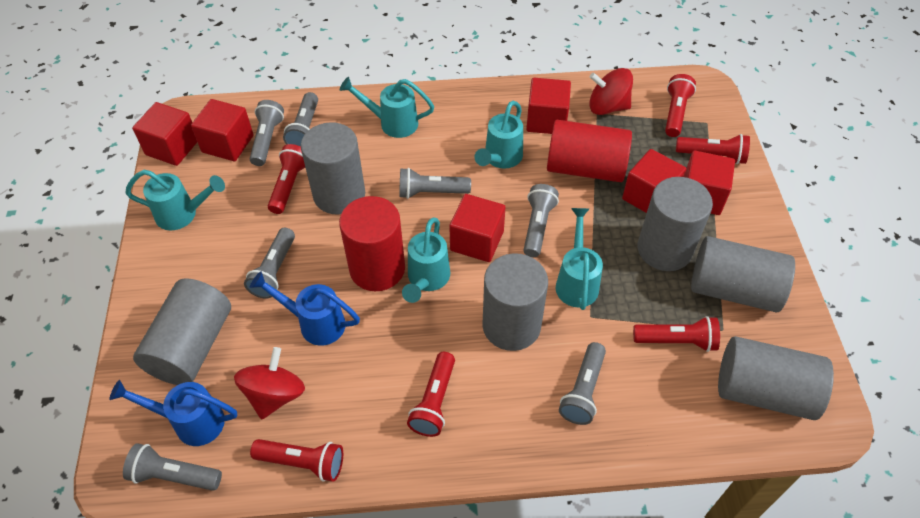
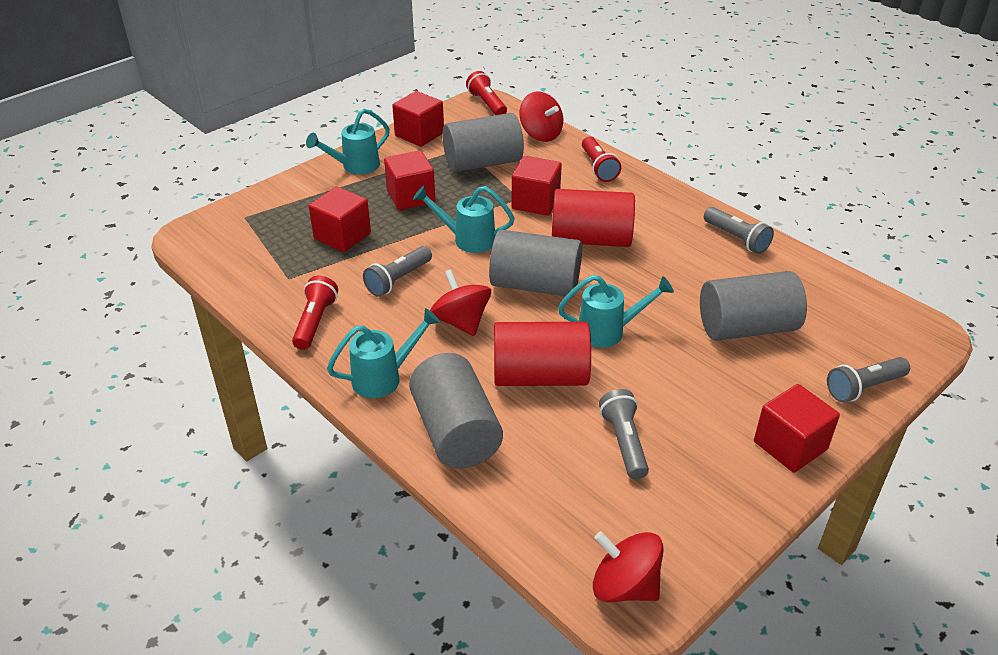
blue watering can: [109,380,237,446] [250,271,360,346] = 2 -> none = 0
grey cylinder: [133,278,231,385] [301,122,365,214] [482,253,548,351] [638,177,713,271] [691,236,795,313] [718,336,834,420] = 6 -> [409,353,503,469] [443,113,524,172] [489,230,582,296] [700,271,807,341] = 4
grey flashlight: [123,443,222,491] [244,228,295,299] [250,100,284,166] [283,92,318,147] [399,168,471,199] [523,184,559,257] [559,342,606,425] = 7 -> [363,246,432,297] [599,389,649,479] [704,207,774,254] [827,357,910,402] = 4
red cube: [132,102,197,166] [191,99,254,161] [449,194,506,262] [526,78,571,134] [622,149,686,213] [684,151,735,215] = 6 -> [309,186,371,252] [384,150,435,210] [392,91,444,147] [511,156,562,216] [754,384,840,473] = 5
red flashlight: [250,439,343,482] [268,144,305,214] [407,352,455,437] [633,316,720,352] [665,74,696,137] [676,134,750,164] = 6 -> [292,276,338,350] [466,71,507,115] [582,136,621,182] = 3
red spinning top: [234,347,305,419] [589,68,633,115] = 2 -> [430,269,491,336] [519,92,563,142] [593,531,664,602] = 3
turquoise watering can: [125,170,225,230] [340,77,434,138] [402,217,450,303] [474,101,523,169] [556,208,603,310] = 5 -> [306,109,390,175] [327,308,440,398] [413,186,515,253] [558,275,674,348] = 4

